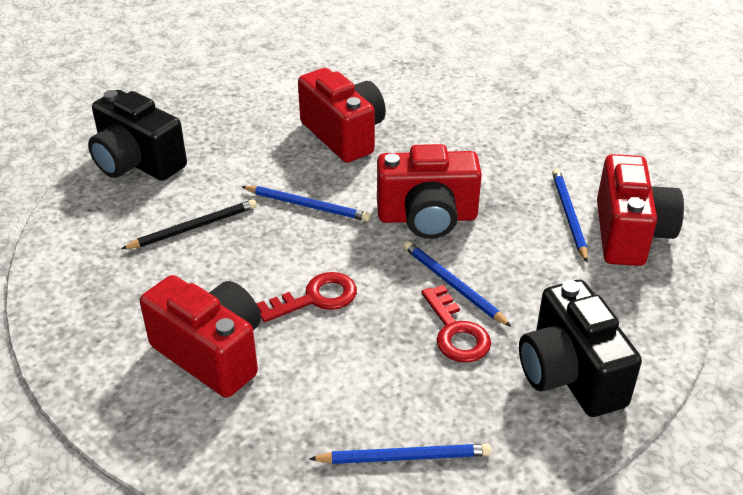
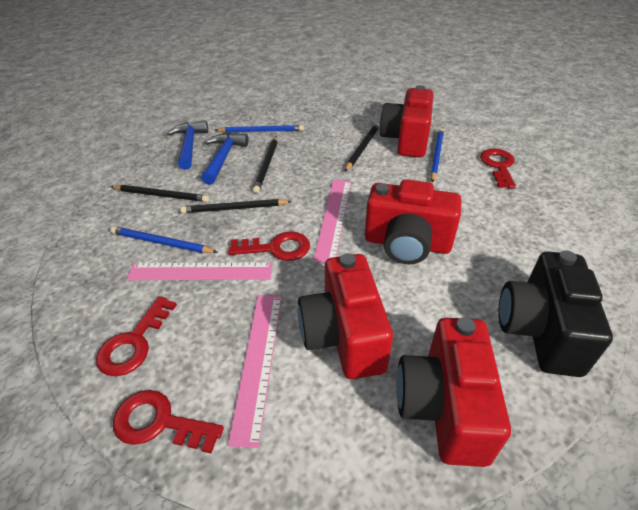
black camera: [88,90,187,181] [519,280,642,417] = 2 -> [498,250,613,377] = 1
black pencil: [121,199,257,249] = 1 -> [110,185,209,202] [180,199,292,213] [253,136,277,193] [345,123,380,172] = 4
blue hammer: none = 0 -> [167,120,208,170] [201,133,249,185] = 2
blue pencil: [241,186,370,221] [309,444,491,464] [403,241,512,327] [552,169,588,262] = 4 -> [111,226,218,253] [215,125,304,133] [430,129,444,183] = 3
pink ruler: none = 0 -> [127,262,272,280] [228,295,282,448] [313,180,351,263] = 3
red key: [256,272,357,322] [421,285,491,363] = 2 -> [96,296,177,376] [113,390,224,453] [228,231,310,261] [480,148,516,189] = 4

